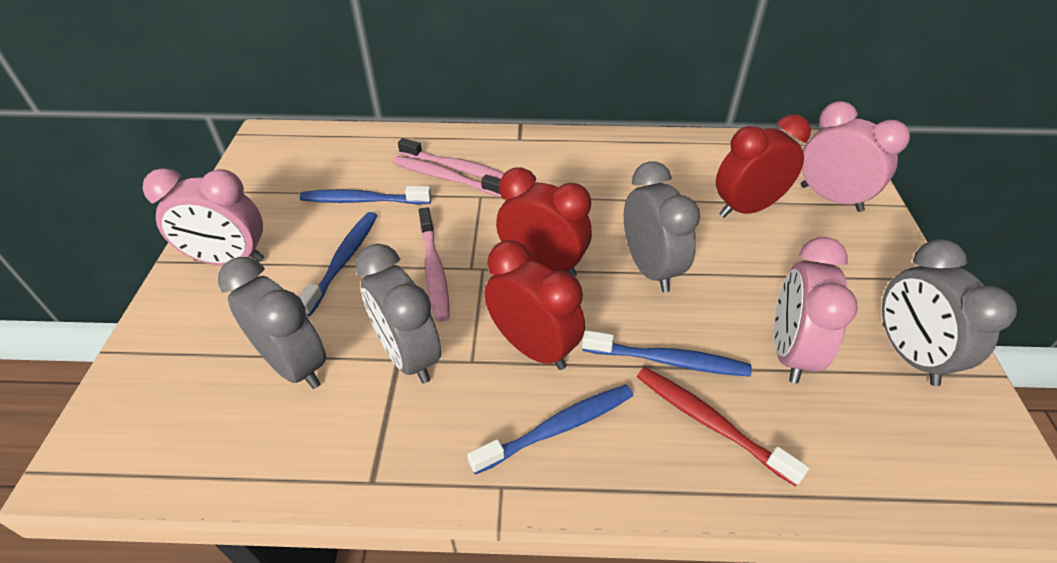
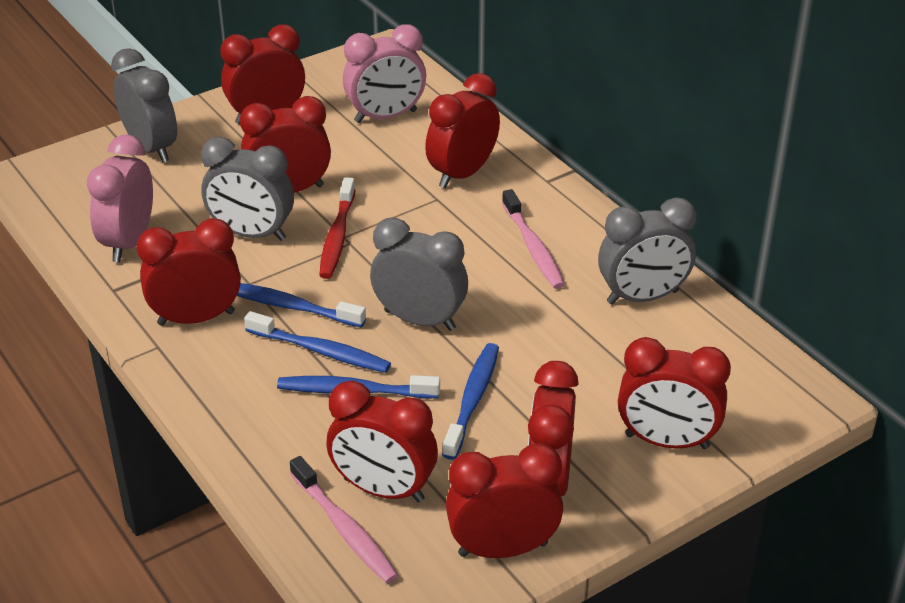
pink clock: [143,168,264,265] [774,237,858,383] [801,101,910,212] = 3 -> [87,134,153,262] [343,24,426,123] = 2
pink toothbrush: [393,156,501,197] [398,138,504,179] [419,207,450,322] = 3 -> [290,456,399,584] [502,189,565,289] = 2
red clock: [484,240,585,370] [496,167,592,277] [716,114,811,218] = 3 -> [137,218,241,326] [220,24,305,125] [240,96,331,193] [326,381,438,502] [425,73,500,188] [446,443,563,558] [528,361,579,496] [618,337,731,449] = 8

